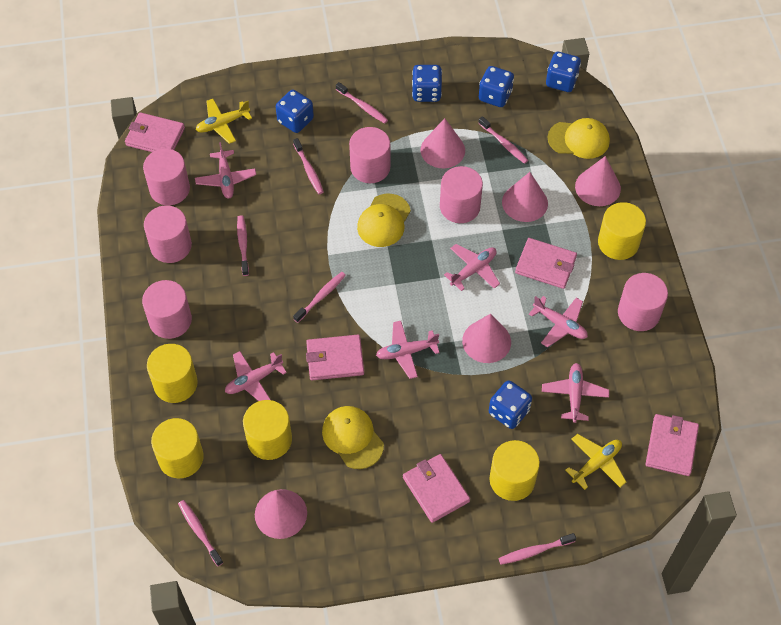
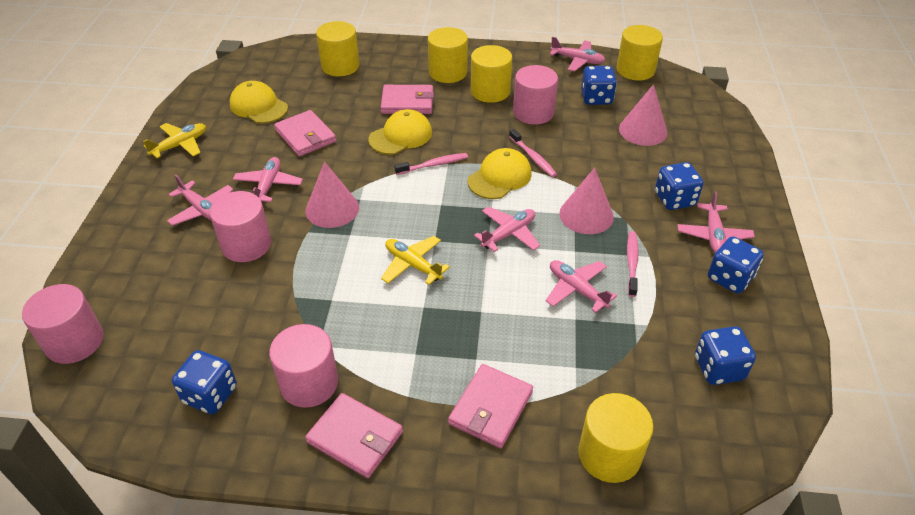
pink cone: [255,489,307,539] [420,118,465,168] [462,314,511,363] [502,172,548,222] [575,156,621,206] = 5 -> [305,162,359,228] [559,168,614,234] [619,84,667,146] = 3
pink cylinder: [142,280,192,339] [143,149,190,205] [144,205,192,263] [349,127,390,183] [440,166,483,223] [618,273,668,331] = 6 -> [22,284,104,364] [210,191,271,262] [269,324,338,408] [513,65,558,124] = 4
pink toothbrush: [178,500,223,566] [237,215,249,276] [293,138,324,194] [293,272,346,323] [336,82,388,124] [478,116,528,164] [498,533,576,565] = 7 -> [394,153,468,175] [509,129,557,177] [627,231,639,297] = 3
pink wallet: [125,112,185,152] [306,335,364,380] [403,454,470,523] [515,238,577,289] [646,414,699,476] = 5 -> [274,110,336,157] [305,393,403,478] [380,85,434,114] [448,364,533,448] = 4

